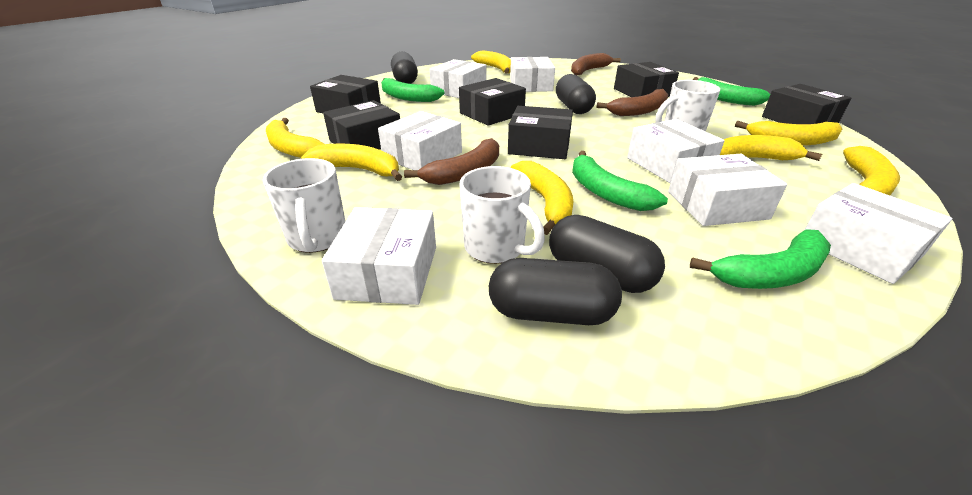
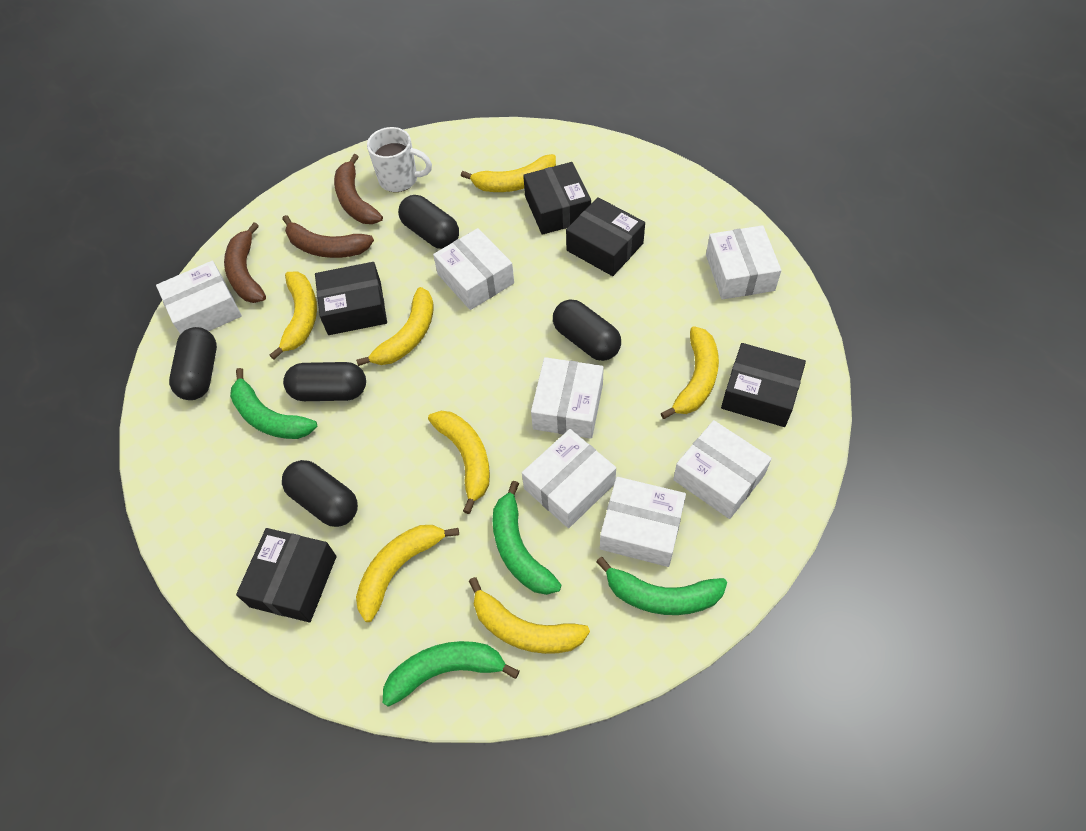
black box: [310,75,381,113] [323,100,400,150] [459,78,526,126] [508,106,573,159] [614,62,679,97] [762,84,852,124] = 6 -> [236,528,337,622] [315,262,387,335] [523,162,591,235] [566,197,645,276] [721,343,806,427] = 5
black capsule: [391,52,418,84] [489,258,622,325] [549,215,665,293] [556,74,596,114] = 4 -> [169,327,217,400] [282,460,358,527] [283,362,366,401] [398,195,459,249] [553,299,621,361] = 5
white mug: [263,158,346,253] [460,166,545,264] [655,80,720,131] = 3 -> [367,127,432,192] = 1

